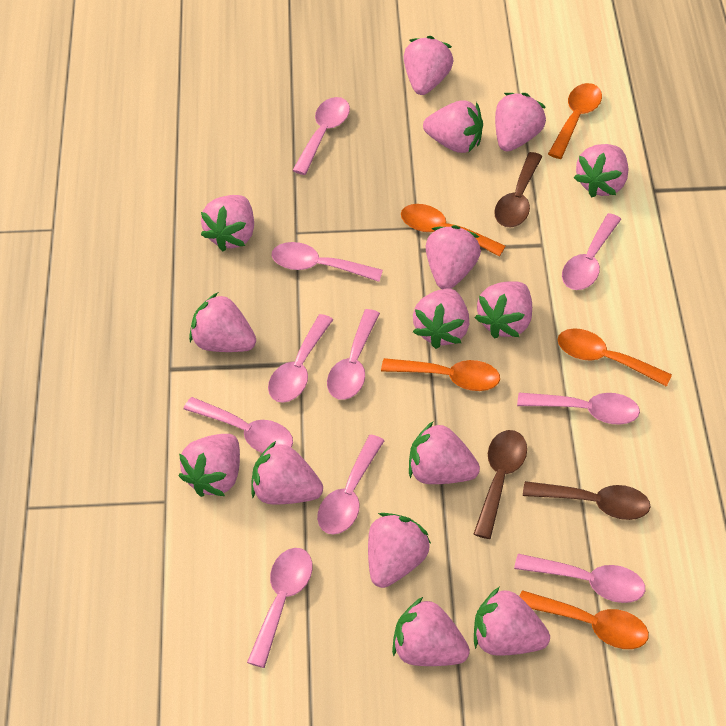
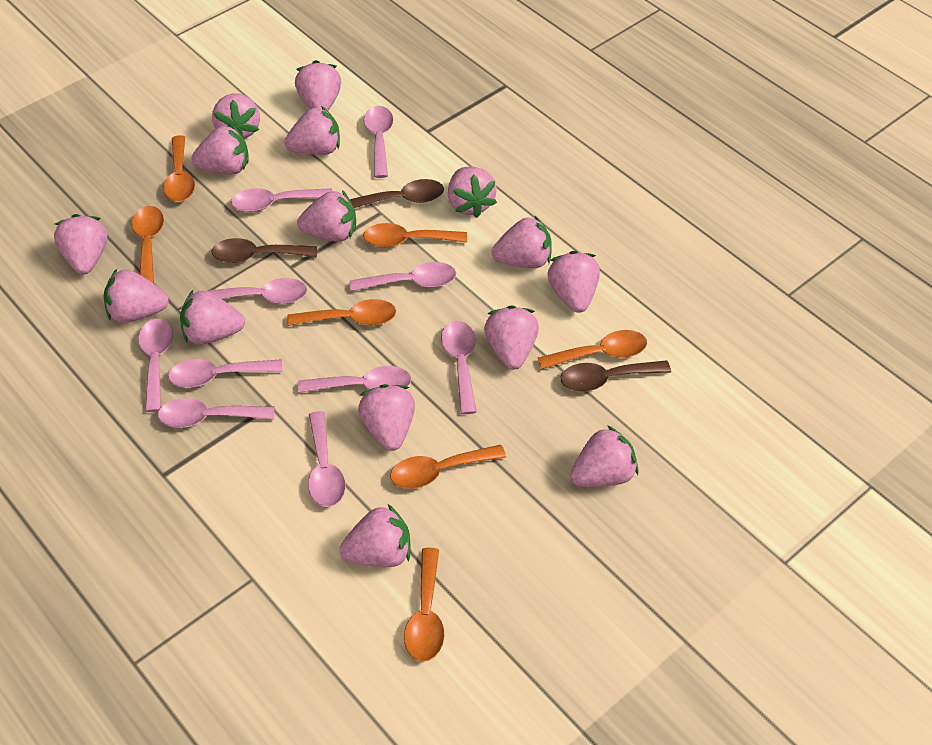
orange spoon: [381,358,500,391] [401,204,505,257] [520,590,649,649] [548,83,602,159] [558,329,672,387] = 5 -> [132,206,164,284] [163,135,195,202] [287,299,396,326] [363,223,467,247] [390,445,506,489] [404,548,444,662] [538,330,647,370] = 7

